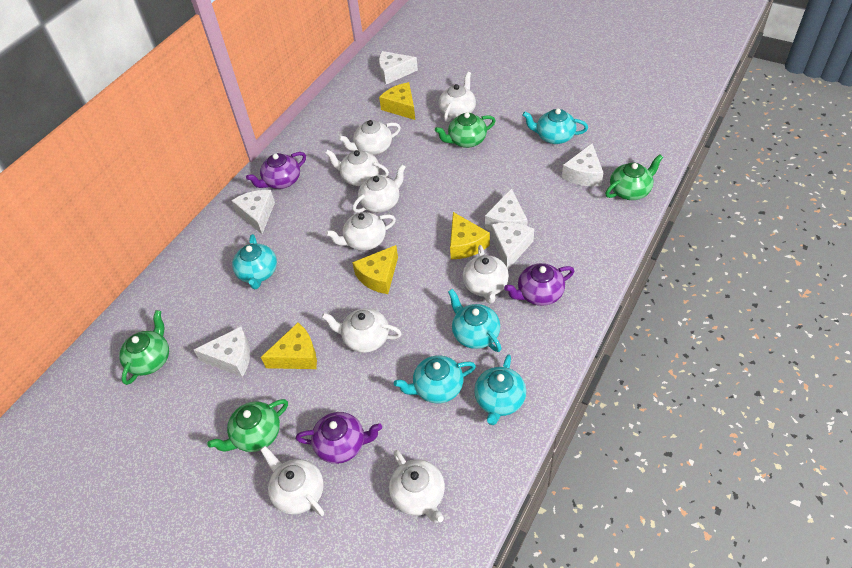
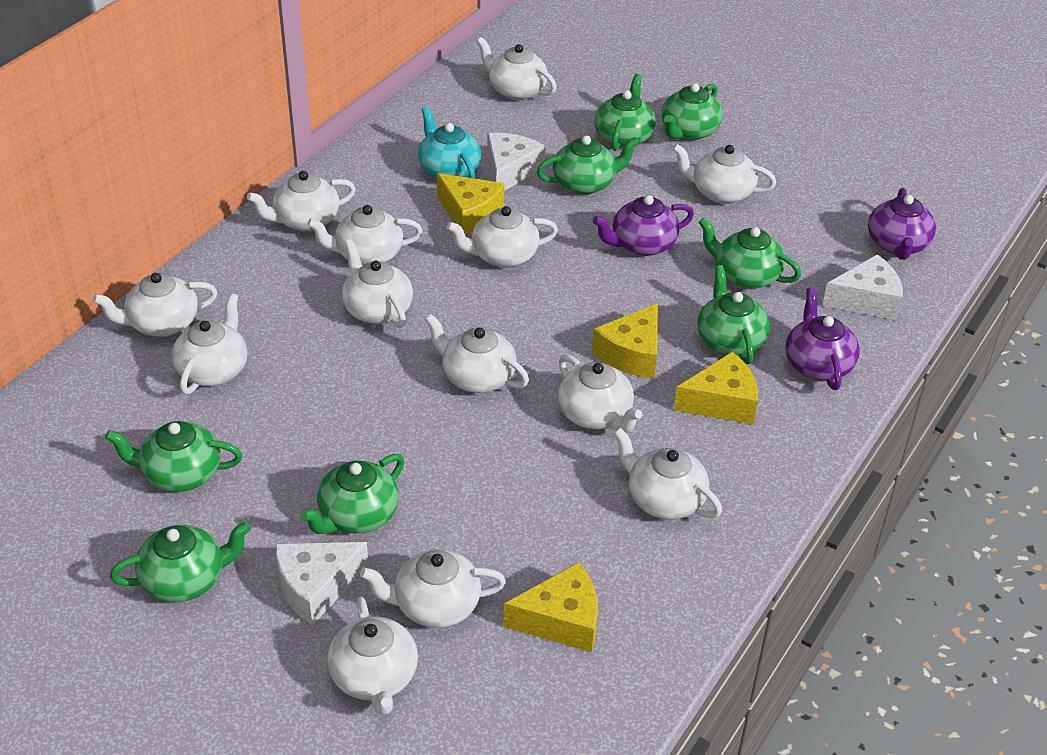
green teapot: [119,310,169,385] [207,399,288,452] [435,112,496,148] [605,154,663,200] = 4 -> [105,421,242,492] [110,522,251,602] [300,454,405,534] [537,136,639,195] [594,74,656,151] [661,83,722,140] [697,265,770,364] [698,218,801,289] = 8
turquoise teapot: [232,234,277,290] [394,355,476,403] [448,289,502,352] [474,354,526,425] [522,108,588,144] = 5 -> [418,107,481,179] = 1
white cheese: [194,327,250,377] [231,190,275,234] [379,51,418,84] [485,188,527,231] [491,222,534,269] [562,143,603,187] = 6 -> [275,542,369,626] [487,133,546,191] [822,254,903,320] = 3
white teapot: [260,446,324,516] [322,308,402,353] [325,149,389,186] [326,212,396,251] [338,120,401,155] [352,164,406,213] [389,450,445,523] [438,72,476,122] [463,245,509,304] = 9 -> [93,273,217,337] [172,293,247,394] [247,171,356,231] [307,205,422,266] [327,596,418,715] [342,239,413,328] [360,549,506,628] [425,314,529,393] [446,206,558,268] [476,37,557,100] [558,354,642,432] [613,428,722,520] [672,144,776,204] = 13

